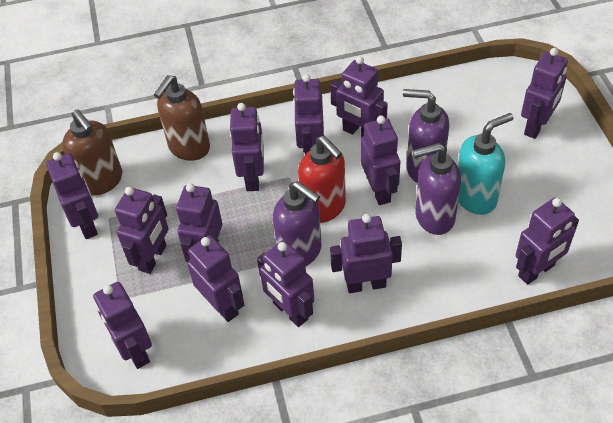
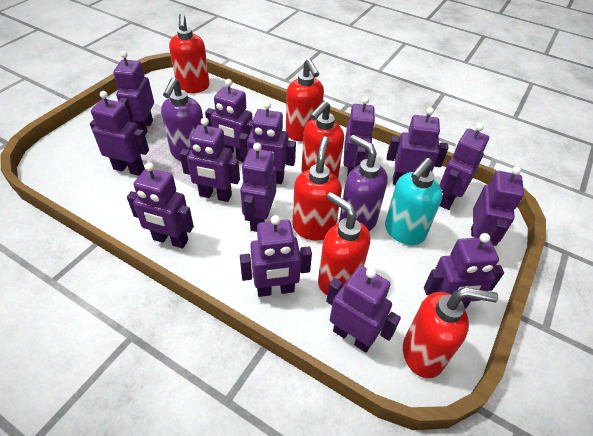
brown soap dispenser: [62,109,122,195] [154,75,210,161] = 2 -> none = 0
purple robot: [46,152,98,239] [93,282,152,369] [115,187,169,274] [176,183,222,262] [187,235,244,322] [230,103,264,191] [257,240,314,327] [293,74,324,155] [330,56,388,137] [330,214,402,293] [361,116,400,205] [516,198,579,285] [521,48,568,139] = 13 -> [90,91,149,176] [114,51,154,135] [127,162,194,249] [180,117,240,202] [205,79,253,162] [239,101,296,184] [240,143,276,232] [240,215,312,297] [326,266,401,352] [343,96,375,176] [387,107,448,185] [424,233,504,309] [439,123,489,210] [471,166,524,246] = 14
purple soap dispenser: [273,181,321,266] [403,89,449,183] [413,143,461,235] = 3 -> [161,77,203,161] [339,135,388,231] = 2
red soap dispenser: [298,136,346,223] = 1 -> [169,14,210,93] [286,59,324,141] [292,136,342,240] [301,101,344,178] [318,192,370,295] [403,287,498,378] = 6

